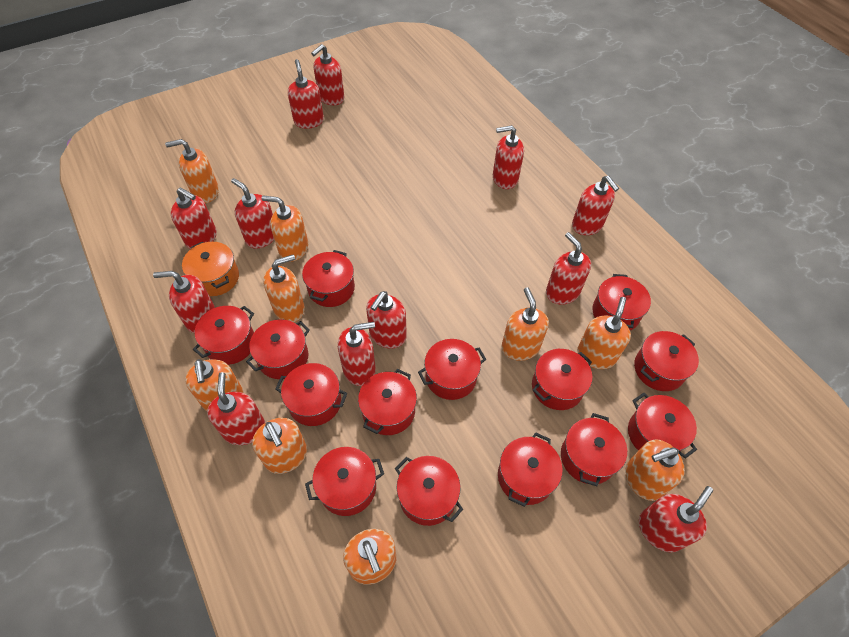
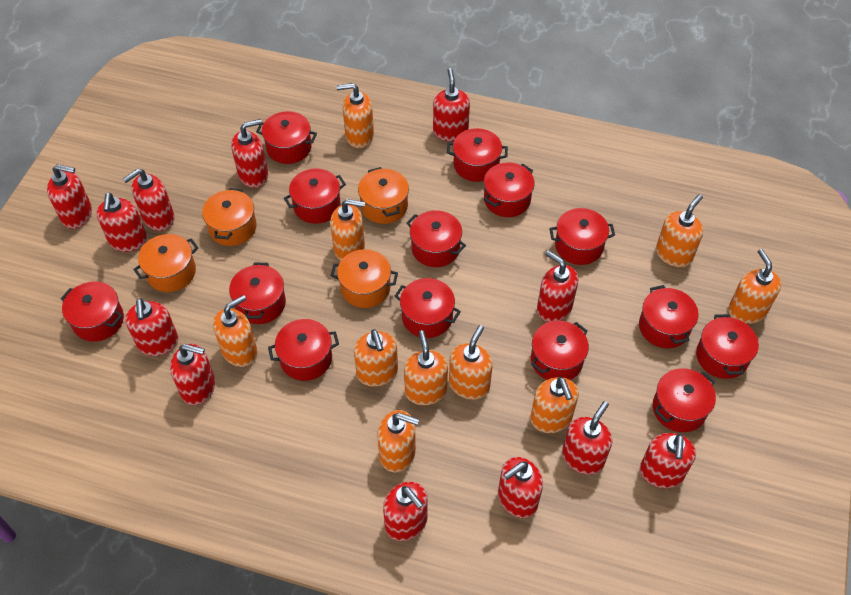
orange pot: [182,241,239,296] = 1 -> [133,234,198,292] [202,188,257,246] [330,249,398,308] [358,167,409,224] = 4
orange soap dispenser: [165,139,219,203] [185,359,244,411] [252,418,307,474] [261,196,308,262] [263,255,305,322] [343,529,396,585] [501,287,549,361] [577,297,631,369] [625,439,685,501] = 9 -> [213,295,257,367] [330,199,365,261] [336,83,374,148] [354,329,398,387] [377,410,419,473] [404,330,448,405] [449,325,493,400] [530,377,579,433] [656,194,703,267] [728,249,781,324] = 10

